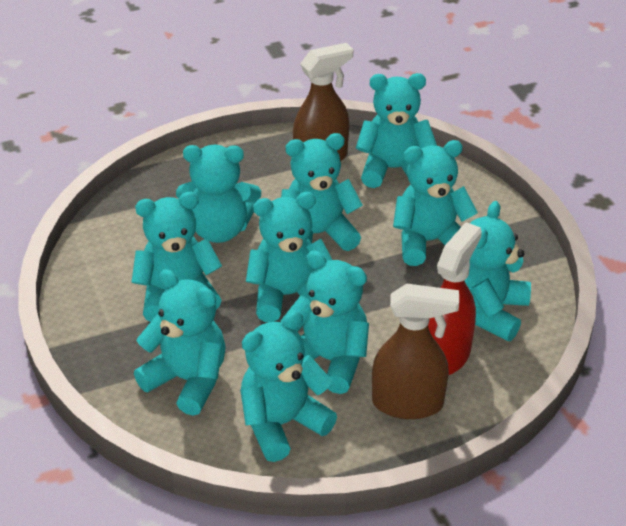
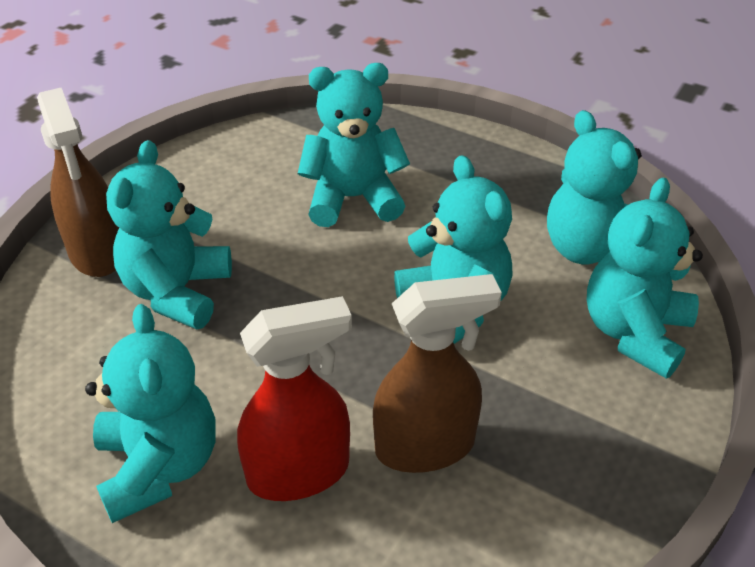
turquoise teddy bear: [131,192,222,322] [134,269,226,416] [176,145,261,243] [240,311,337,462] [246,192,332,322] [281,133,363,251] [281,250,369,394] [356,73,437,188] [393,140,478,266] [464,201,531,341] = 10 -> [85,304,215,523] [106,140,232,329] [298,63,410,227] [394,155,513,344] [547,110,642,264] [587,177,703,379] = 6

